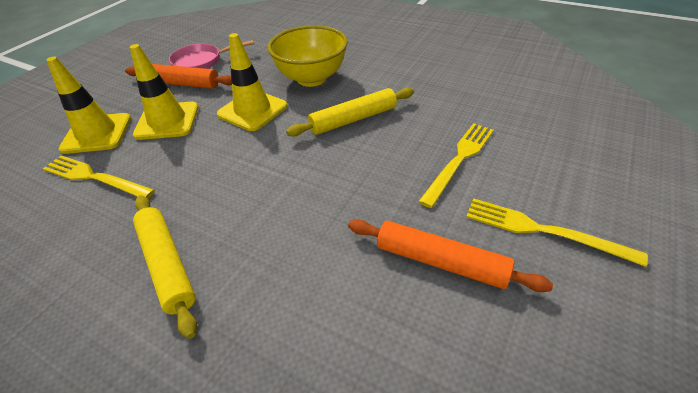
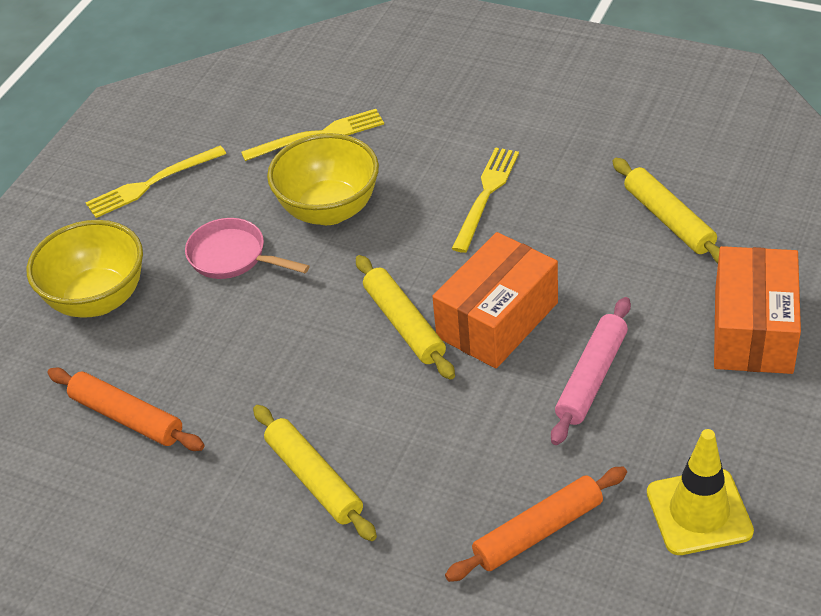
orange box: none = 0 -> [432,232,558,369] [714,246,801,374] = 2
pink rolling pin: none = 0 -> [551,297,631,445] = 1
yellow bowl: [268,25,348,87] = 1 -> [27,220,143,318] [267,133,379,225] = 2
yellow rolling pin: [133,195,197,339] [286,87,414,137] = 2 -> [253,405,377,541] [356,255,455,380] [612,158,720,264] = 3
yellow traffic cone: [46,57,131,154] [130,44,199,140] [217,33,288,131] = 3 -> [647,429,754,555] = 1

